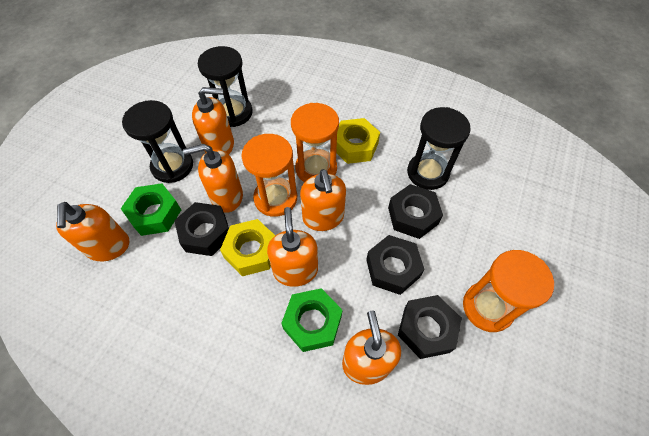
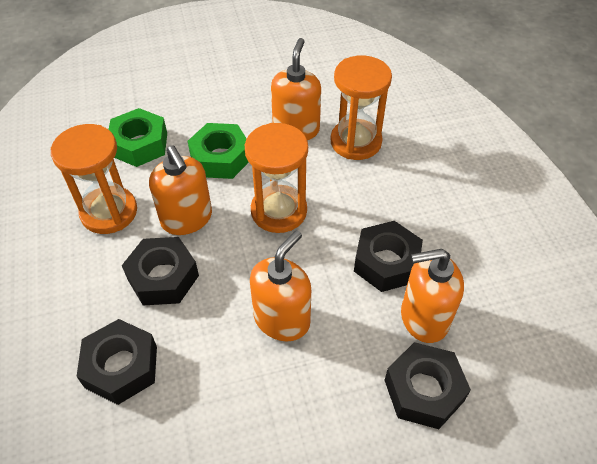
black hourglass: [122,100,193,183] [198,46,253,127] [407,107,471,190] = 3 -> none = 0
orange soap dispenser: [56,202,129,262] [183,144,243,213] [192,87,234,154] [267,207,318,287] [300,169,346,231] [342,311,401,385] = 6 -> [149,145,212,235] [250,230,311,341] [271,38,321,140] [401,249,464,343] = 4
yellow nut: [220,219,275,276] [336,118,380,164] = 2 -> none = 0

